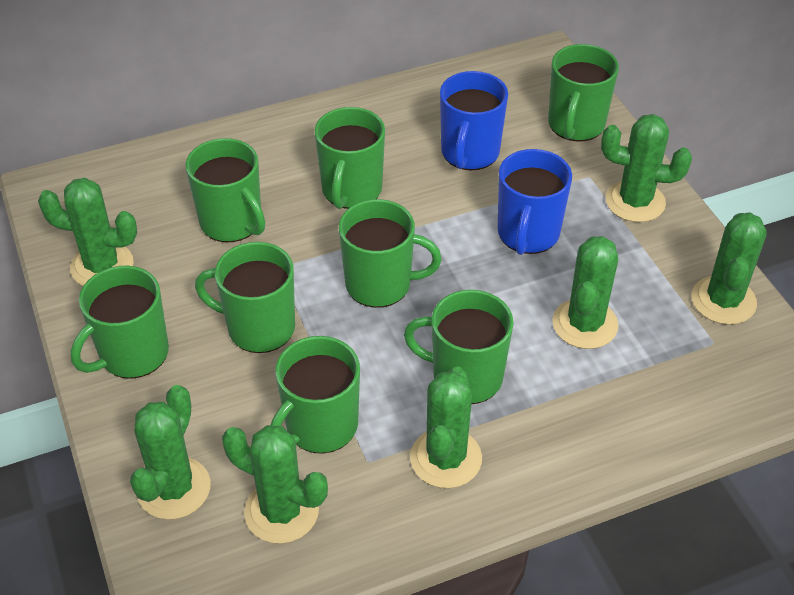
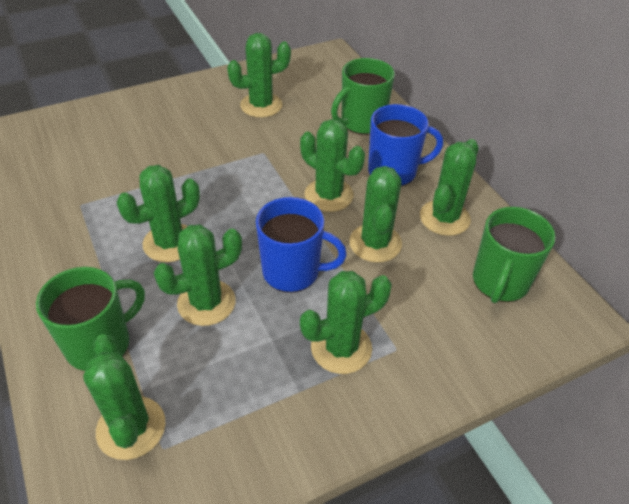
green cactus: [38,178,137,286] [130,385,210,520] [222,425,328,544] [410,367,482,488] [552,236,618,349] [601,114,692,222] [692,212,767,325] = 7 -> [83,334,165,460] [117,165,200,263] [154,225,242,326] [227,33,291,118] [300,119,365,212] [300,271,392,374] [349,166,402,263] [420,139,479,236] = 8
green mug: [71,266,169,379] [186,138,265,242] [195,242,295,353] [271,336,360,454] [315,107,385,209] [339,199,442,308] [404,290,514,404] [548,44,619,142] = 8 -> [36,267,145,371] [331,58,395,135] [473,207,556,303] = 3

